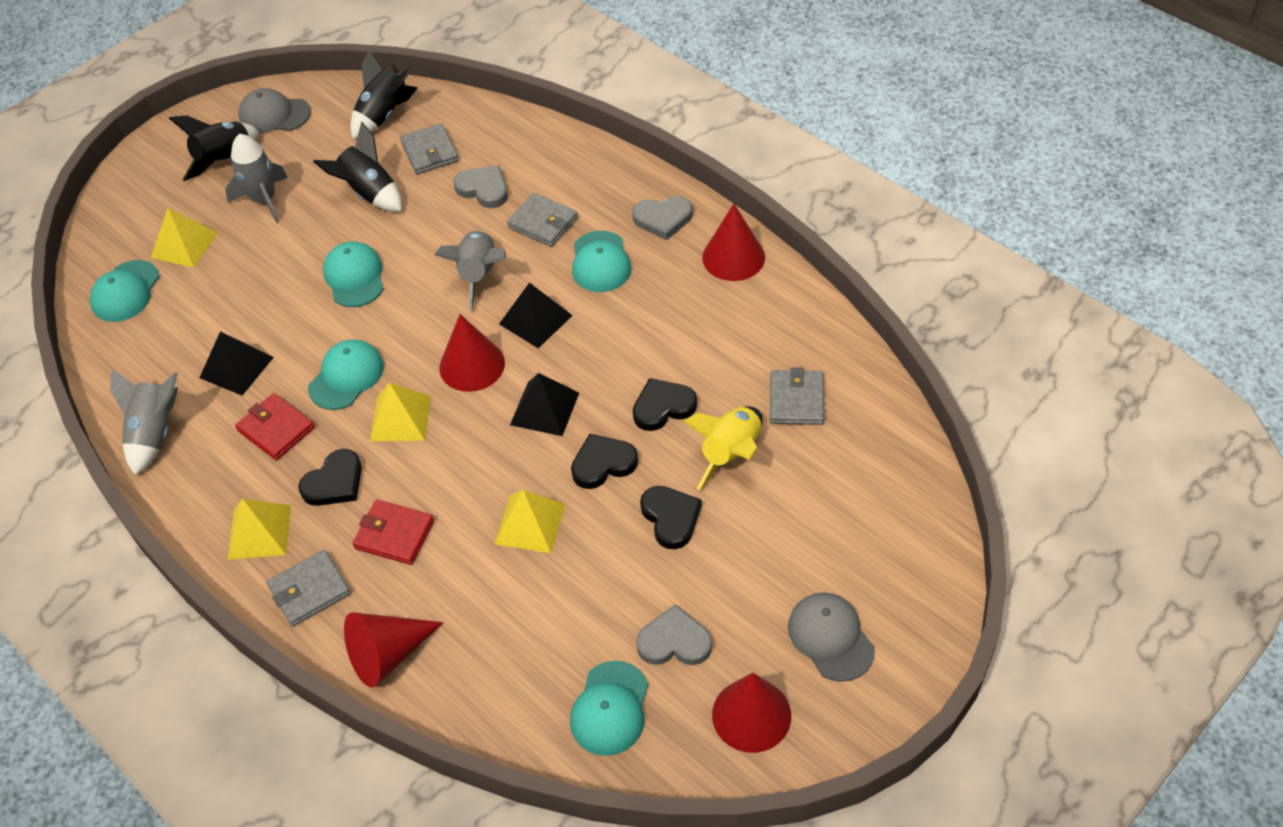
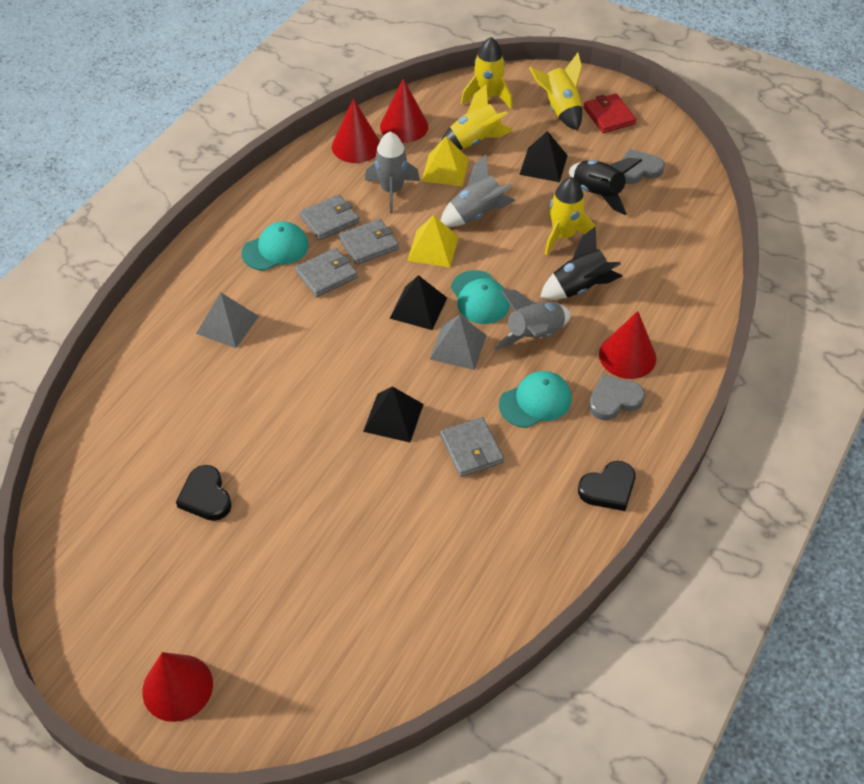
black heart: [298,449,362,506] [571,434,638,489] [633,378,697,431] [640,486,702,549] = 4 -> [176,465,232,521] [578,461,635,511] = 2
black rocket: [169,115,259,181] [313,122,402,211] [350,50,418,139] = 3 -> [540,226,623,300] [569,158,643,215] = 2
grey cap: [238,88,311,133] [788,592,875,682] = 2 -> none = 0
grey heart: [453,165,508,208] [632,196,693,240] [636,605,712,665] = 3 -> [589,374,645,421] [622,149,665,184] = 2
grey pyramid: none = 0 -> [196,292,259,348] [430,315,487,370] = 2
red wallet: [235,393,315,460] [353,499,434,565] = 2 -> [583,93,636,133] = 1
turquoise cap: [90,260,160,322] [308,339,384,410] [323,241,384,307] [570,661,648,756] [572,231,631,292] = 5 -> [241,221,309,271] [451,270,510,324] [499,371,572,428] = 3
yellow pyramid: [151,208,218,268] [227,499,291,560] [370,383,431,441] [495,490,566,553] = 4 -> [407,215,459,268] [422,136,469,186] = 2
yellow rocket: [683,407,763,490] = 1 -> [441,84,513,150] [461,37,512,109] [529,53,582,130] [545,177,595,255] = 4

